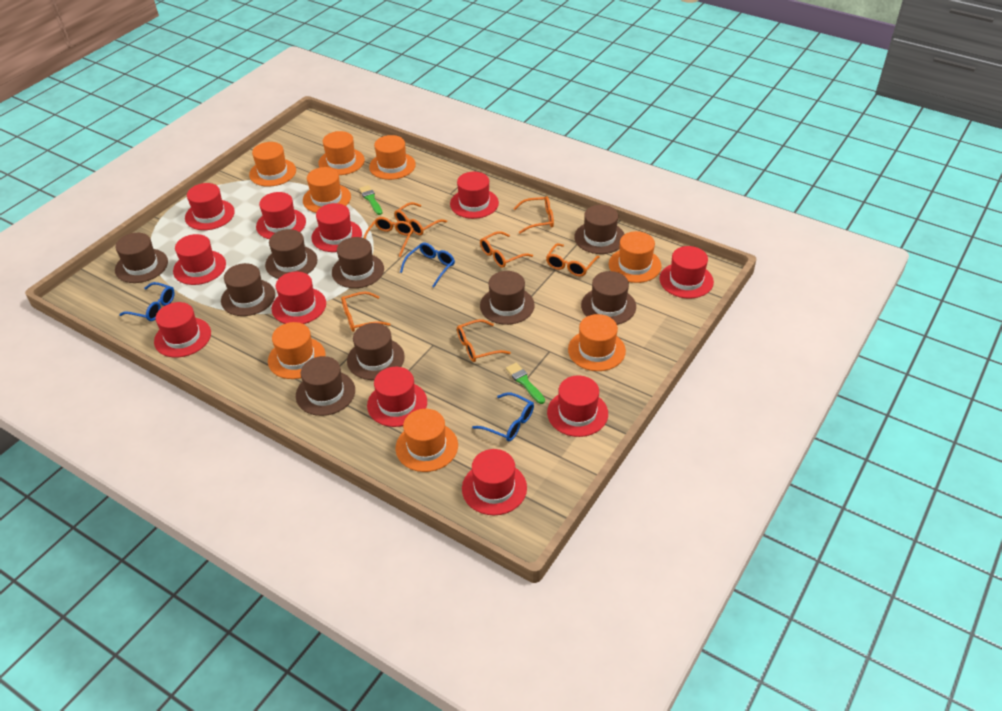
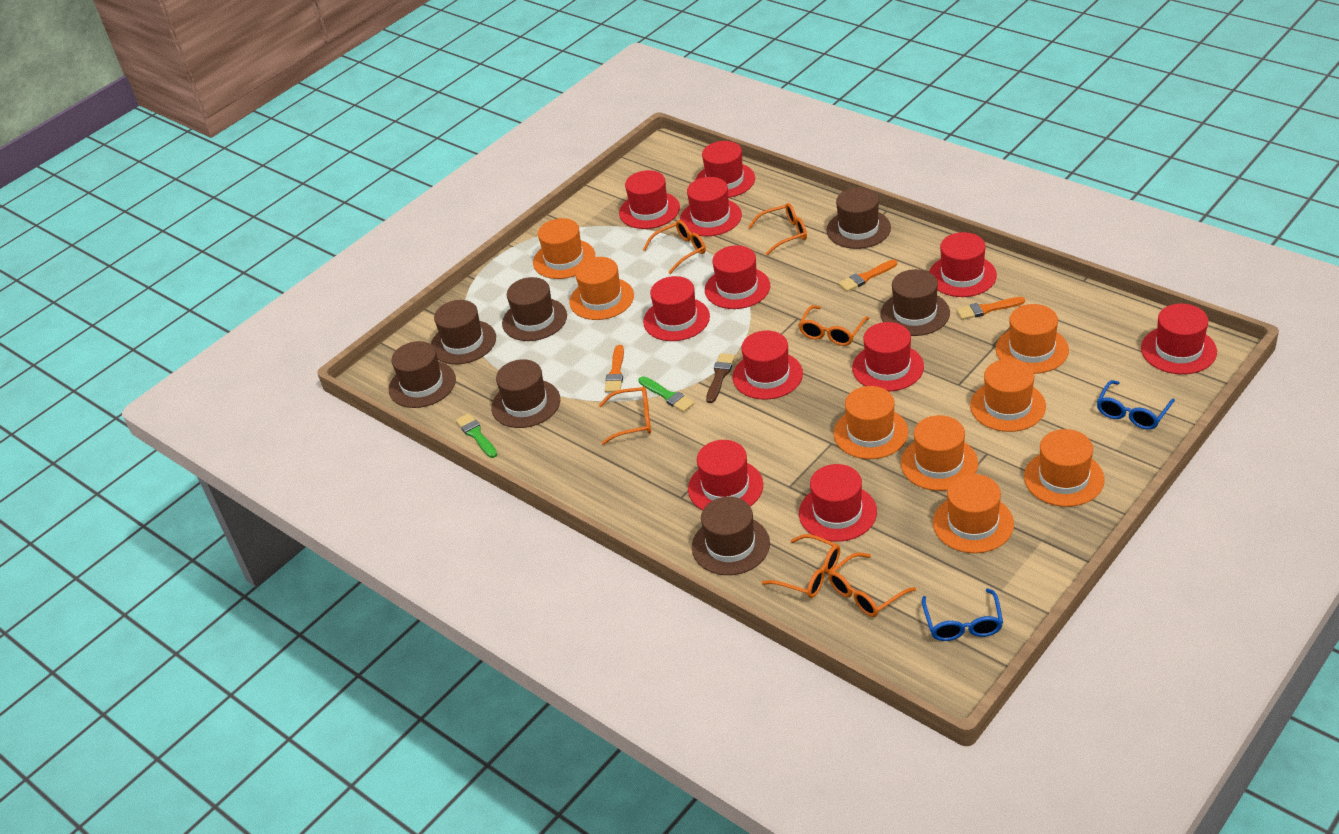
blue glasses: [119,282,175,321] [400,242,455,287] [472,392,534,442] = 3 -> [922,588,1003,641] [1097,380,1175,430] = 2
brown brush: none = 0 -> [706,353,735,403] = 1
brown hat: [115,233,168,283] [221,263,275,316] [265,229,318,279] [296,356,355,416] [332,237,384,288] [347,323,405,380] [480,271,535,325] [574,205,624,254] [581,271,636,325] = 9 -> [389,341,456,408] [431,300,496,364] [491,359,560,428] [502,277,567,341] [692,497,770,575] [827,187,891,249] [880,269,950,336] = 7
orange brush: none = 0 -> [605,345,624,392] [838,259,897,292] [956,297,1025,320] = 3
orange glasses: [341,292,391,332] [364,217,414,257] [394,202,447,235] [457,319,511,362] [480,231,533,268] [513,196,554,234] [546,243,600,276] = 7 -> [599,386,651,445] [643,220,706,274] [748,203,807,255] [761,534,840,598] [799,305,869,346] [828,552,916,617] = 6

